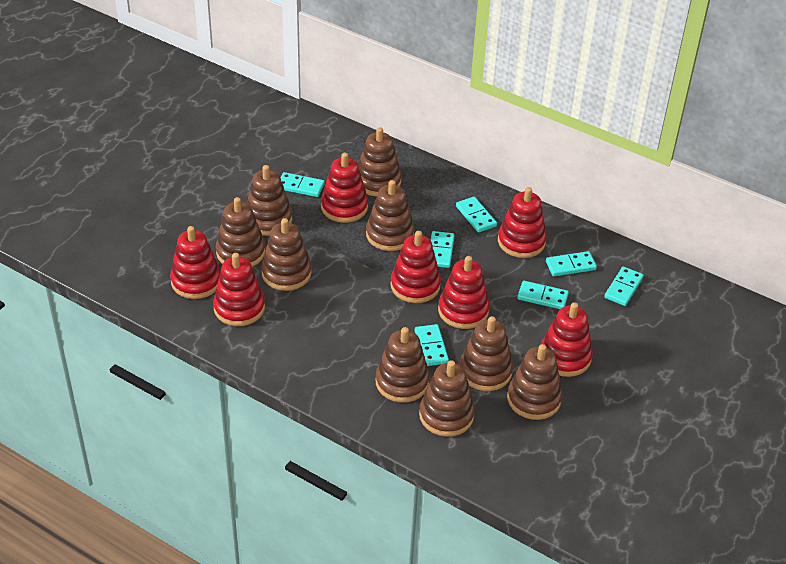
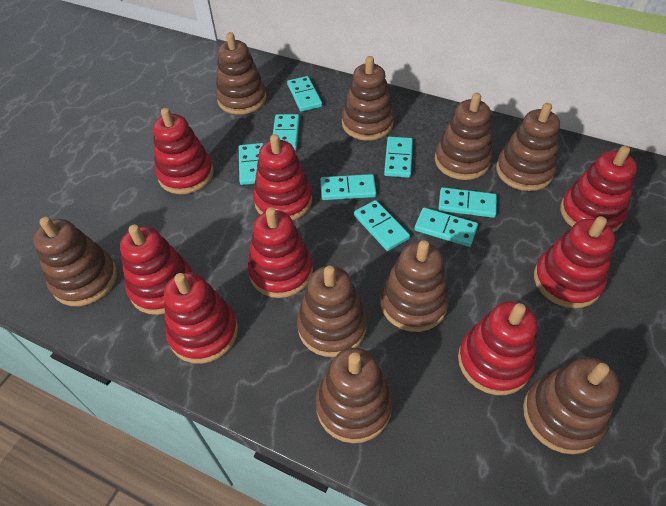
red stacking toy: [170,226,221,299] [213,253,265,326] [321,153,368,223] [390,231,441,303] [438,256,490,329] [498,187,547,258] [540,302,593,377] = 7 -> [120,225,192,315] [153,108,214,194] [164,273,238,364] [247,208,313,298] [253,134,312,221] [458,301,537,395] [534,216,615,308] [560,146,637,232] = 8
turquoise domino: [280,172,324,197] [415,324,449,366] [431,231,455,268] [456,197,497,233] [517,281,569,309] [546,251,597,276] [604,267,644,306] = 7 -> [239,143,264,185] [273,114,300,151] [287,76,322,112] [320,174,376,200] [354,200,410,251] [384,137,413,178] [414,207,478,247] [438,187,497,218] = 8

